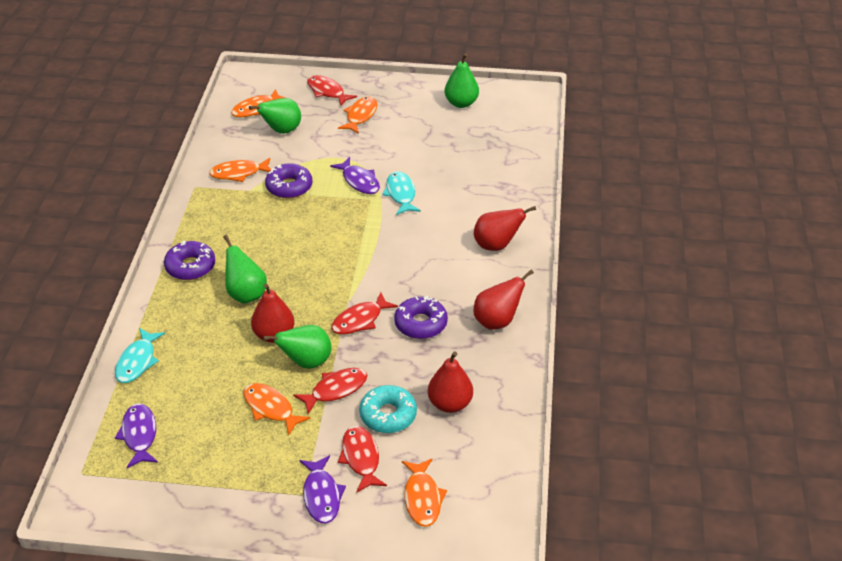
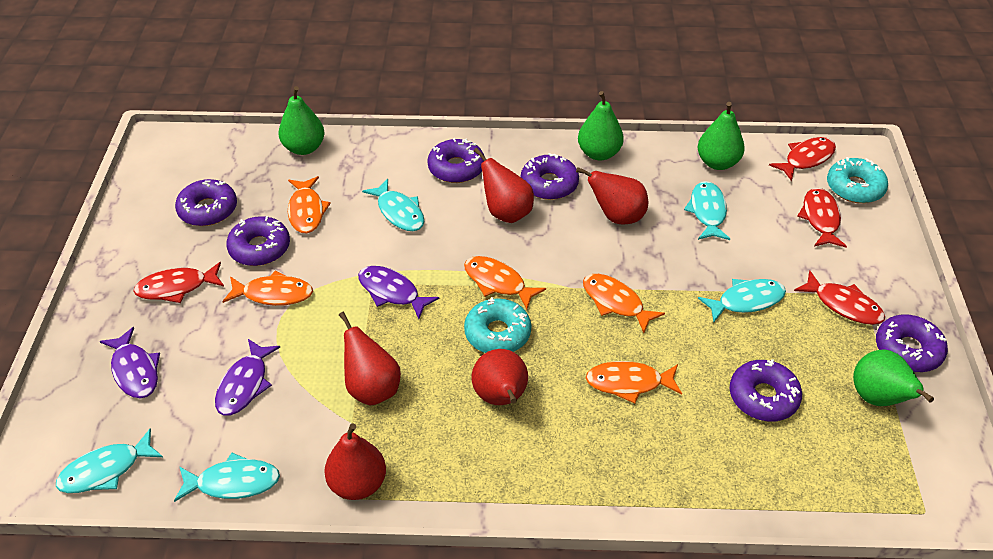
purple donut: [164,240,215,280] [265,163,312,199] [394,296,448,339] = 3 -> [175,179,237,226] [226,216,290,266] [427,138,485,183] [521,153,579,200] [730,359,802,421] [876,314,948,372] = 6
red pear: [251,284,294,343] [428,351,473,413] [474,206,536,251] [474,269,534,330] = 4 -> [324,423,386,500] [339,312,401,406] [471,349,528,405] [474,148,534,223] [576,167,648,225] = 5
turquoise donut: [359,385,417,433] = 1 -> [464,297,531,353] [827,157,888,203] = 2
turquoise fish: [115,328,165,383] [382,171,421,215] = 2 -> [56,429,163,493] [174,453,280,502] [362,179,424,231] [684,181,730,240] [698,279,786,322] = 5

